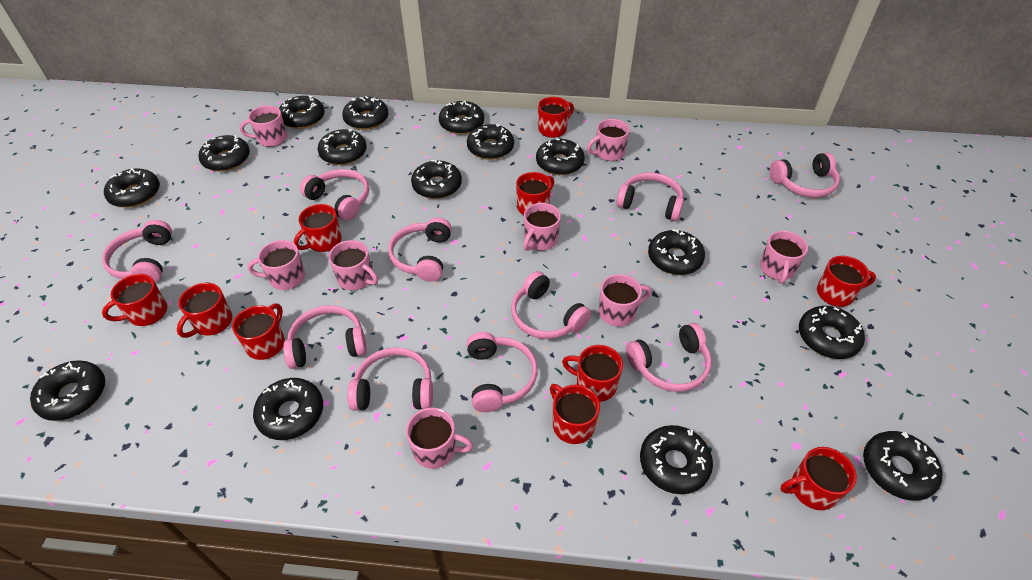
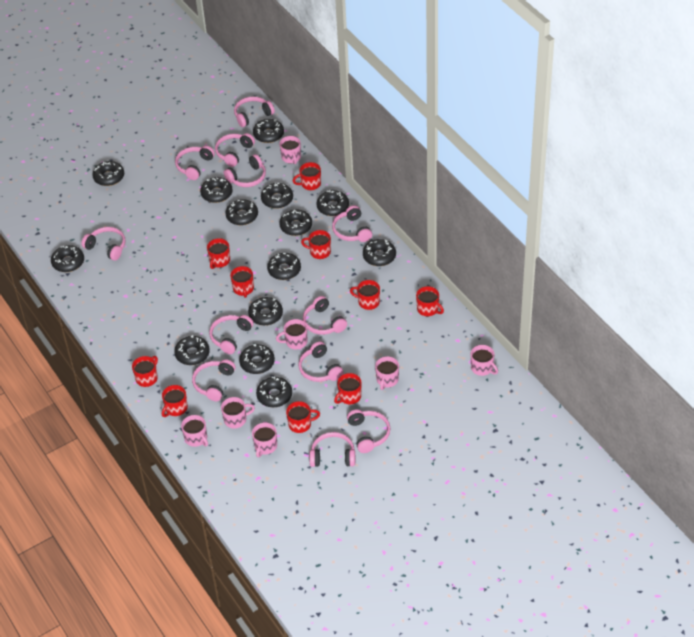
black donut: [30,360,105,421] [104,168,160,208] [198,135,250,172] [253,378,323,440] [279,95,325,129] [318,129,367,165] [342,96,388,130] [411,160,462,199] [439,101,484,134] [467,124,514,160] [536,139,585,175] [640,425,713,494] [648,229,705,275] [799,306,865,359] [863,431,943,501] = 15 -> [51,245,84,272] [92,161,124,186] [174,335,210,365] [200,177,233,203] [225,199,258,225] [239,344,275,374] [248,297,283,326] [253,119,284,143] [256,377,292,407] [261,183,293,209] [267,253,301,280] [279,209,312,236] [317,190,349,216] [363,239,396,266] = 14
pink headphones: [102,220,172,283] [283,305,367,369] [300,169,369,221] [347,347,433,411] [388,217,452,282] [467,332,538,412] [511,271,591,339] [616,172,684,221] [626,323,712,392] [770,152,840,198] = 10 -> [81,227,125,261] [175,146,215,180] [192,359,236,401] [209,315,254,354] [215,133,255,167] [224,154,266,187] [234,96,275,127] [298,341,343,382] [303,296,347,335] [309,432,355,467] [332,205,372,242] [347,409,391,453] = 12
pink mug: [240,105,287,147] [248,240,305,290] [329,240,378,290] [406,408,473,469] [523,203,561,251] [587,119,630,161] [599,274,651,326] [760,231,808,284] = 8 -> [181,415,208,447] [221,397,255,428] [252,422,277,457] [276,319,308,350] [279,136,301,164] [375,356,399,390] [471,345,498,376] = 7

